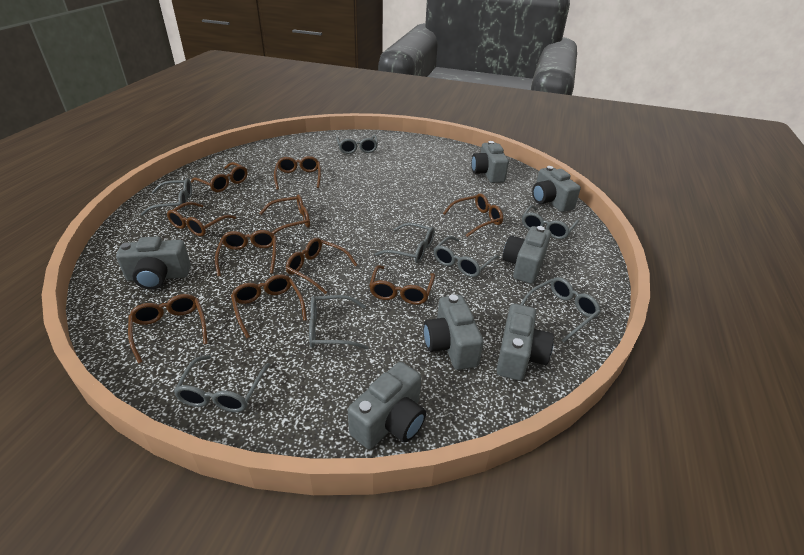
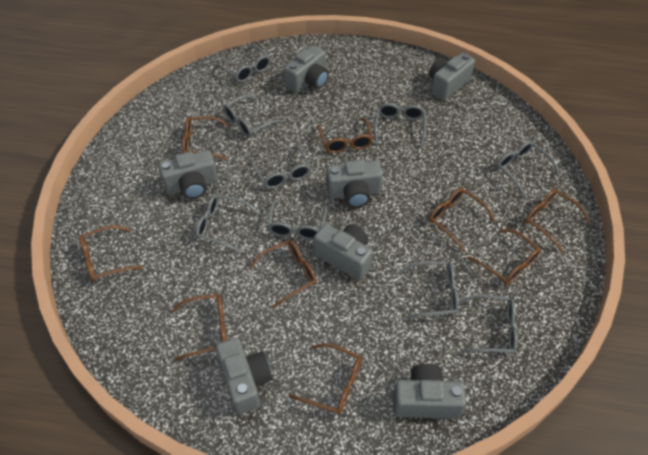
brown glasses: [128,294,208,364] [167,202,236,236] [191,162,248,192] [215,230,276,277] [231,274,307,338] [260,194,310,234] [274,156,321,189] [286,238,357,294] [369,265,435,305] [443,193,503,237] = 10 -> [79,225,143,282] [172,294,227,361] [182,117,230,160] [249,240,317,308] [289,343,362,415] [318,118,373,153] [429,188,495,251] [467,229,541,285] [525,189,590,252] = 9
grey glasses: [141,178,192,216] [173,355,270,412] [309,295,369,350] [336,135,378,154] [375,223,435,263] [434,236,500,277] [520,277,601,343] [522,205,579,239] = 8 -> [195,194,259,253] [215,46,271,83] [223,95,283,137] [250,146,311,189] [267,198,328,240] [374,103,426,148] [401,261,459,319] [459,294,518,354] [496,141,560,198] = 9

